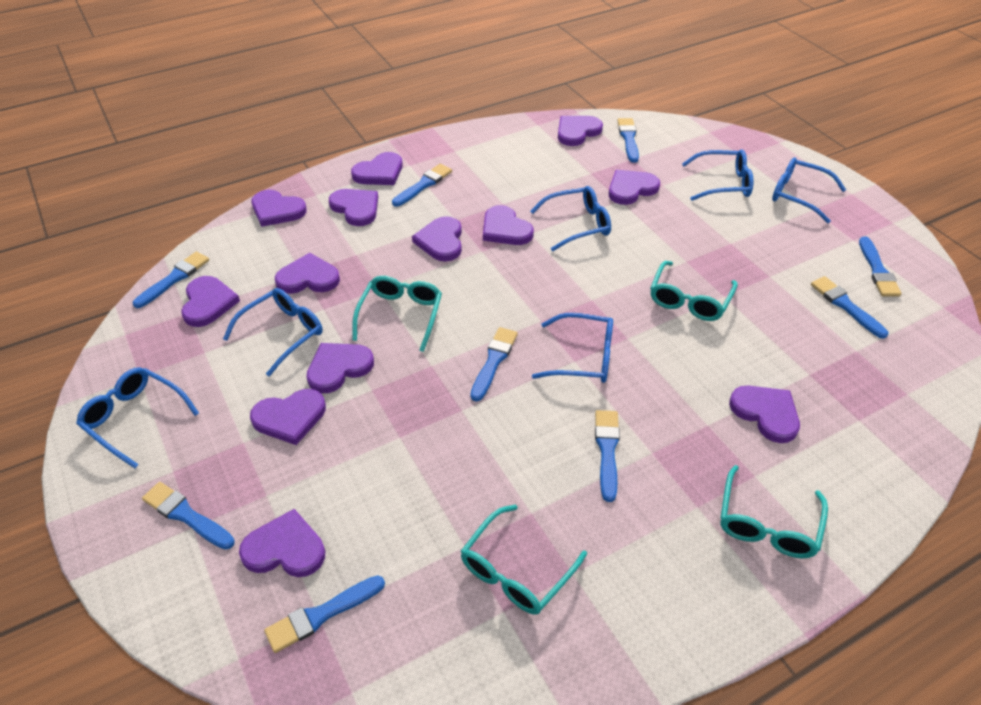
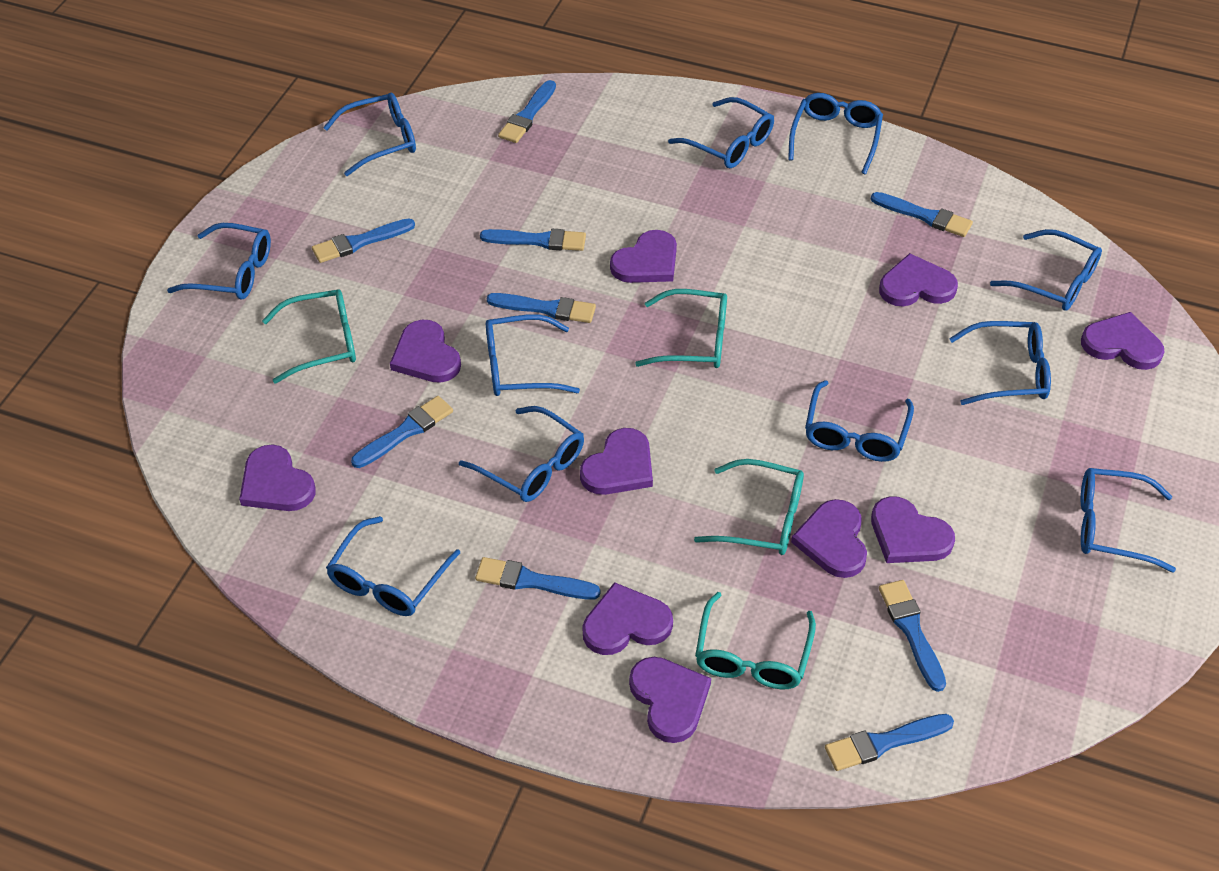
blue glasses: [76,367,199,468] [223,288,323,376] [530,186,611,251] [532,313,613,383] [682,150,753,201] [772,157,846,223] = 6 -> [167,223,271,300] [323,93,416,176] [326,516,460,616] [459,406,584,502] [486,314,580,396] [668,97,774,168] [788,93,883,174] [805,380,914,462] [949,321,1051,405] [990,229,1102,311] [1081,468,1176,573] = 11
purple heart: [181,276,240,327] [239,509,325,577] [250,389,326,445] [252,190,307,227] [275,253,340,294] [306,343,374,393] [329,189,378,226] [351,152,403,185] [412,216,462,261] [483,205,534,245] [558,116,603,146] [609,170,660,205] [729,385,800,443] = 13 -> [239,444,315,511] [390,320,461,383] [580,428,653,495] [582,582,673,655] [610,230,677,283] [629,657,711,743] [791,499,867,578] [871,496,955,563] [879,253,958,307] [1081,312,1165,370] = 10

